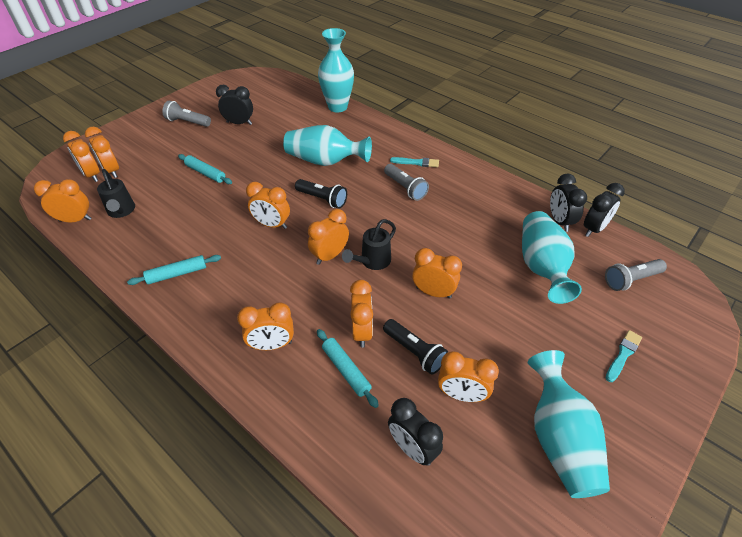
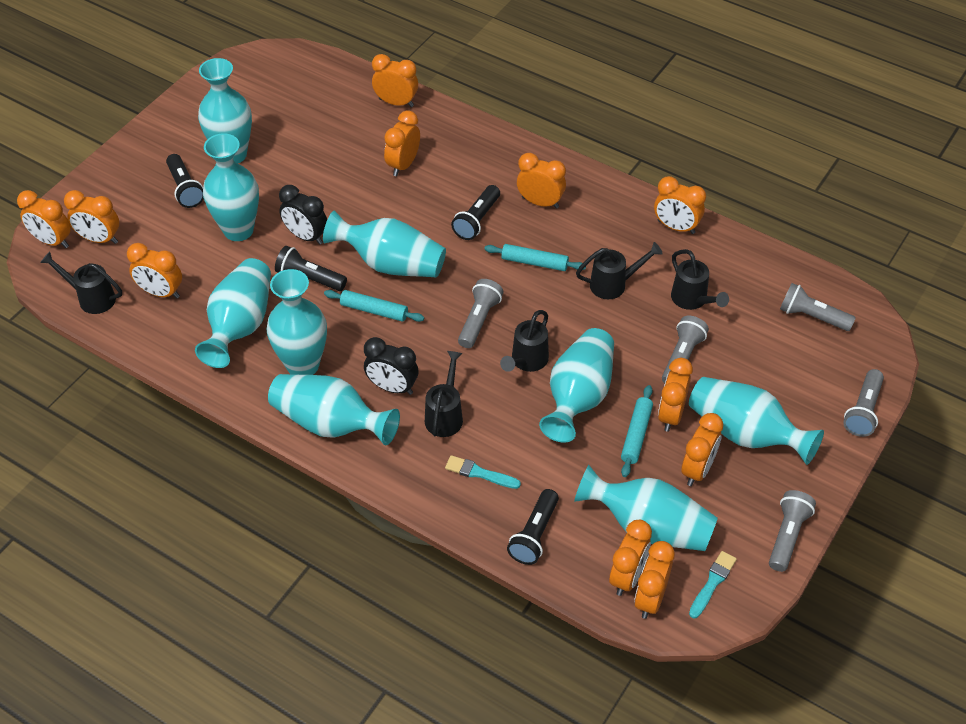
black clock: [216,85,253,125] [388,398,443,466] [550,174,587,232] [584,183,625,237] = 4 -> [279,185,327,245] [364,337,419,395] = 2
black flashlight: [295,179,347,209] [383,319,448,375] = 2 -> [166,154,204,208] [275,246,347,291] [451,185,500,240] [507,489,559,565] = 4
black watering can: [97,169,135,218] [342,219,396,270] = 2 -> [40,252,122,314] [425,351,463,437] [500,310,549,372] [576,242,663,299] [671,249,729,310] = 5
grey flashlight: [163,101,211,127] [384,164,429,201] [605,259,667,291] = 3 -> [458,279,503,348] [662,316,709,383] [769,490,816,572] [780,283,856,331] [843,369,884,437] = 5
orange clock: [34,179,91,222] [63,131,100,182] [85,127,119,178] [237,302,294,350] [246,182,290,229] [308,209,349,265] [350,280,373,348] [412,248,462,299] [438,351,499,402] = 9 -> [17,190,71,248] [64,190,119,244] [127,243,182,299] [372,54,418,107] [384,110,420,176] [517,153,566,208] [609,520,652,596] [634,541,675,619] [654,176,706,234] [658,358,693,432] [681,413,723,486] = 11
turquoise vase: [283,125,372,166] [318,28,354,113] [522,211,582,304] [528,350,610,498] = 4 -> [195,258,271,368] [198,58,252,164] [203,133,259,241] [266,269,327,375] [268,374,400,445] [323,211,446,277] [539,328,614,443] [574,465,718,551] [689,377,824,465] = 9

